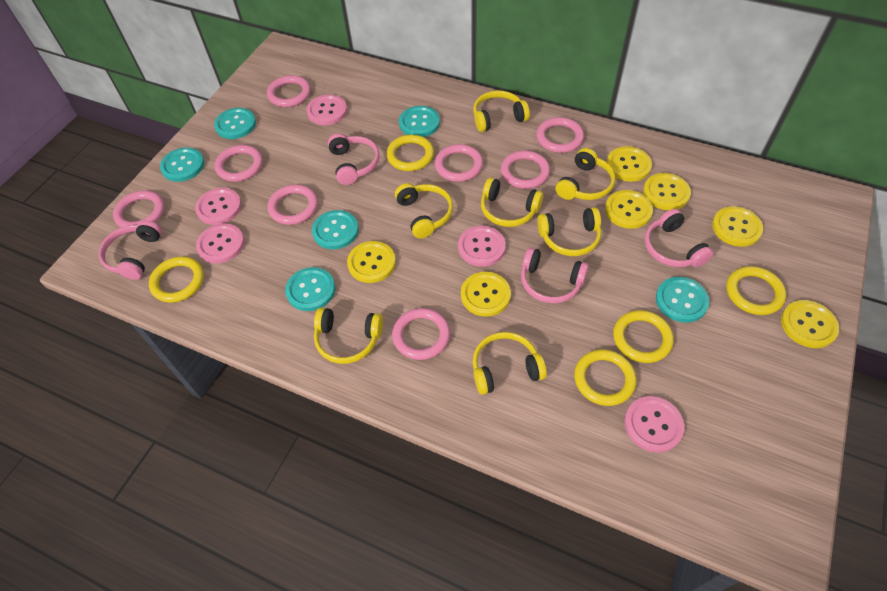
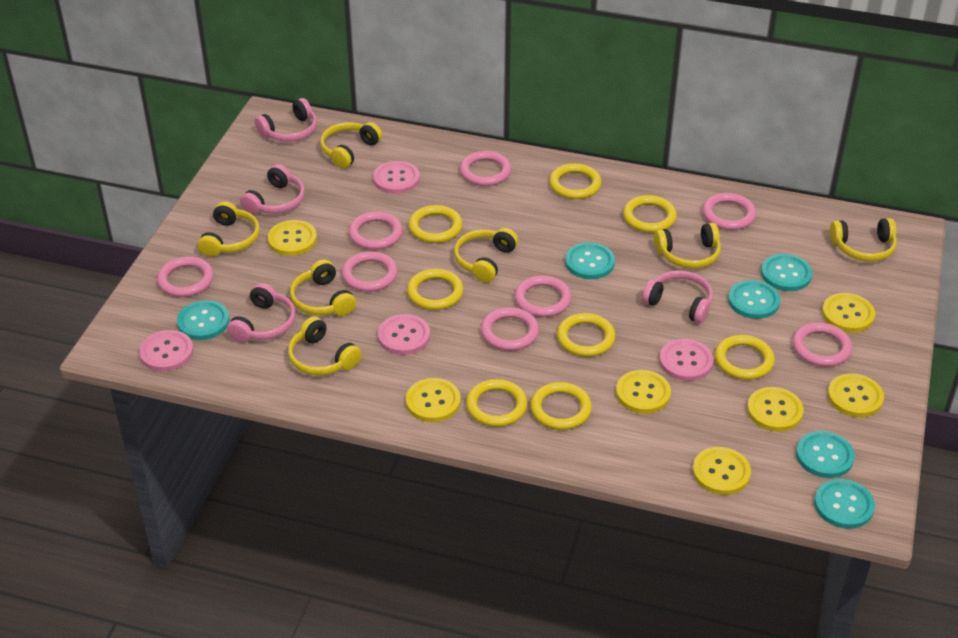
pink button: [195,188,242,225] [196,223,244,263] [306,94,347,125] [458,226,506,267] [624,396,684,453] = 5 -> [139,330,194,372] [373,161,420,194] [378,314,430,355] [659,339,713,381] = 4
yellow ring: [149,256,204,303] [386,135,434,171] [574,349,637,406] [613,310,674,363] [726,266,786,315] = 5 -> [407,269,464,310] [408,205,462,243] [466,379,528,427] [530,382,592,430] [549,163,601,199] [557,313,616,357] [623,195,677,233] [715,335,775,380] = 8

